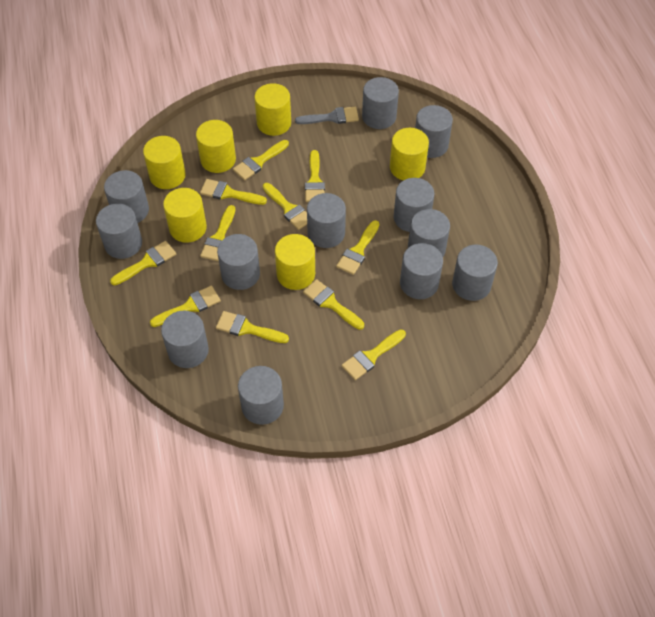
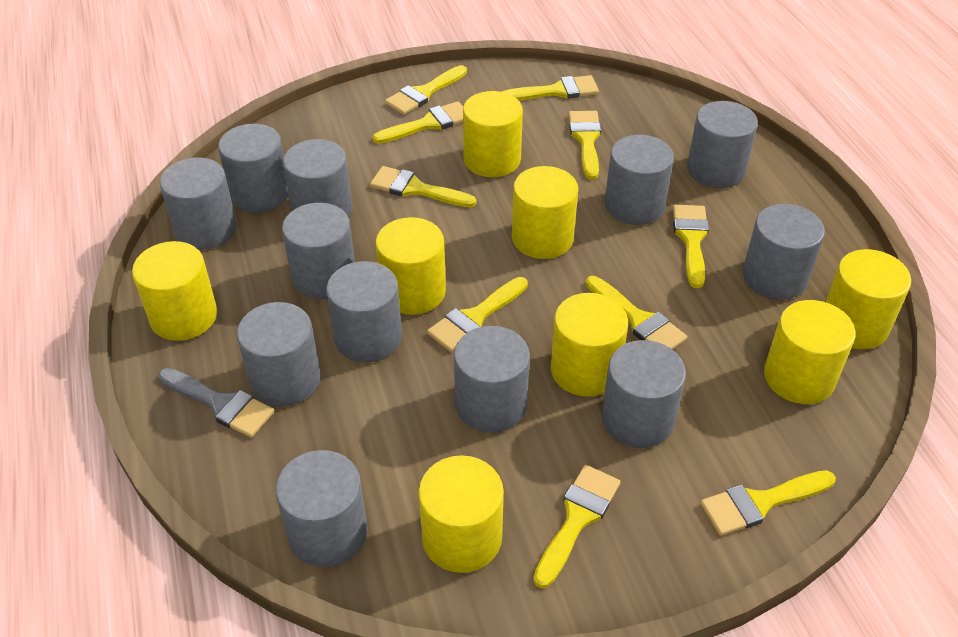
yellow brush: [110,241,176,285] [150,286,221,327] [200,179,267,205] [200,205,235,261] [216,311,289,343] [233,140,289,180] [263,183,307,230] [303,279,364,330] [305,150,325,202] [336,220,380,275] [342,329,406,380] = 11 -> [370,166,476,207] [373,101,463,144] [385,65,467,115] [427,277,528,352] [502,75,599,100] [533,465,620,589] [569,111,601,180] [586,276,687,350] [673,205,709,288] [700,470,836,536] = 10
yellow cylinder: [143,136,186,189] [163,188,207,243] [196,120,236,173] [254,83,291,136] [275,234,315,290] [390,128,429,180] = 6 -> [132,241,217,341] [376,217,446,315] [418,455,504,573] [463,91,523,177] [512,166,578,259] [550,293,628,397] [764,300,855,404] [825,249,911,349] = 8

